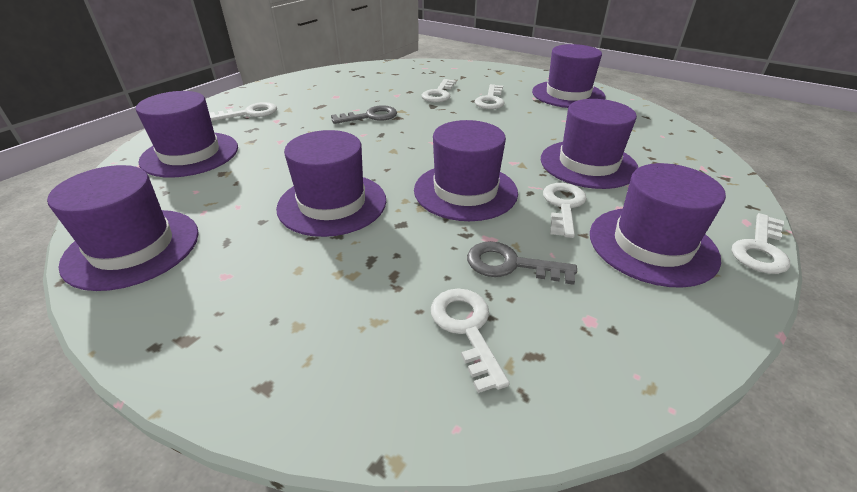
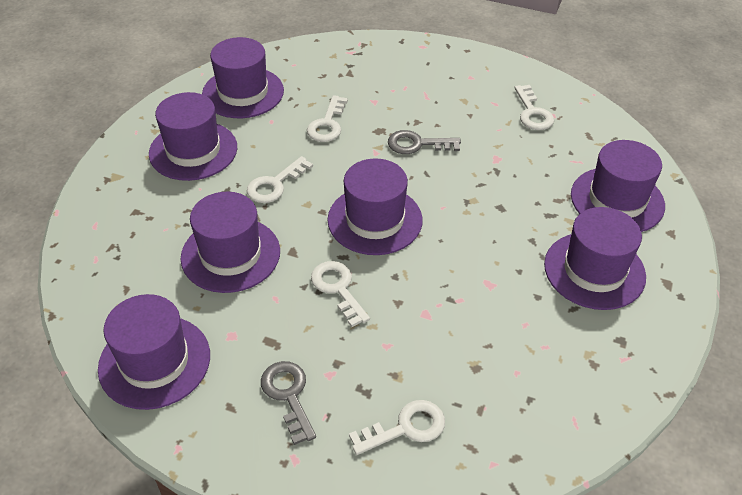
white key: [209,102,277,121] [422,79,456,102] [431,289,510,393] [475,84,505,109] [543,183,587,238] [732,213,790,274] = 6 -> [247,156,313,203] [307,95,348,142] [311,261,370,327] [349,400,445,455] [514,85,554,130] = 5

